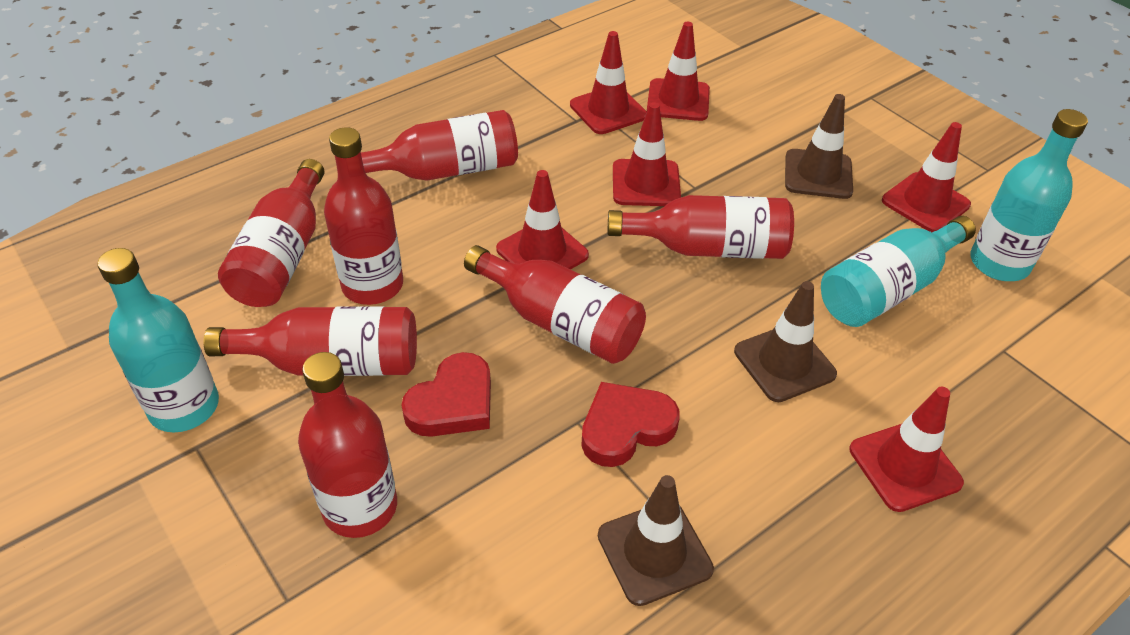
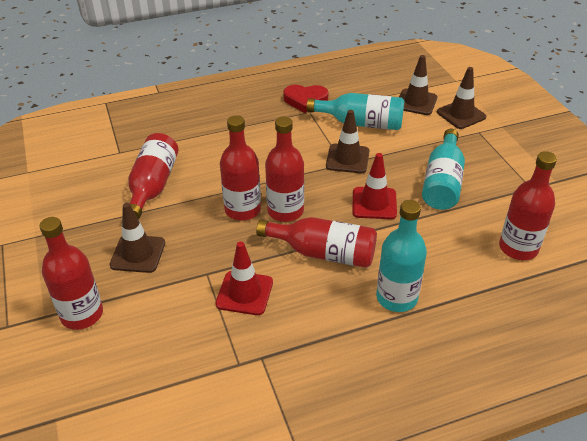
brown traffic cone: [598,475,714,606] [734,281,837,402] [785,94,853,199] = 3 -> [109,203,165,273] [326,110,369,173] [399,55,437,115] [437,67,486,129] = 4
red bottle: [203,306,417,376] [218,159,325,307] [298,352,397,538] [324,127,403,305] [361,110,518,181] [464,245,646,364] [607,195,794,259] = 7 -> [39,217,103,330] [129,133,179,220] [220,115,261,221] [256,217,377,268] [265,117,304,222] [499,151,557,260] = 6
red heart: [401,352,491,437] [581,382,680,467] = 2 -> [283,85,329,113] = 1
red traffic cone: [496,170,589,270] [570,31,647,134] [613,102,681,206] [647,22,710,121] [849,387,964,512] [882,122,971,232] = 6 -> [215,241,273,315] [352,153,397,219] = 2

